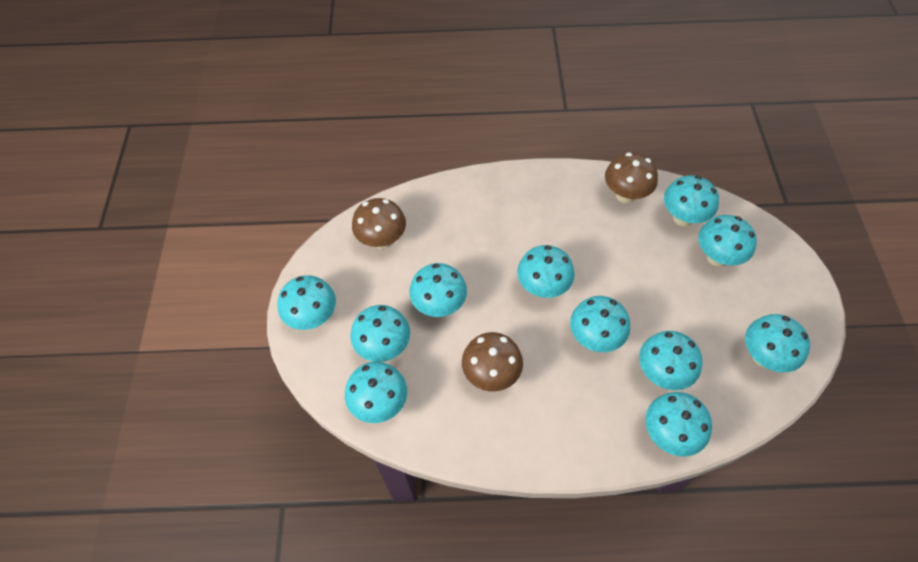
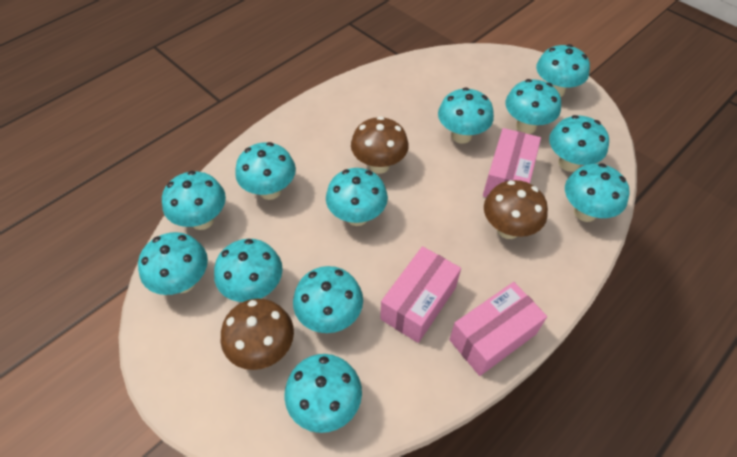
pink box: none = 0 -> [380,246,461,343] [449,282,547,376] [483,128,541,198] = 3
turquoise mushroom: [277,275,336,330] [345,362,407,423] [351,305,410,362] [409,263,467,317] [517,245,575,298] [570,296,630,352] [639,331,703,390] [645,392,712,457] [664,175,719,226] [698,215,757,267] [745,314,810,372] = 11 -> [138,232,208,295] [162,171,226,230] [214,239,283,302] [235,142,296,200] [284,354,362,433] [293,266,363,333] [326,168,388,226] [438,87,494,144] [505,79,561,134] [536,44,590,97] [549,115,609,172] [565,163,630,222] = 12

